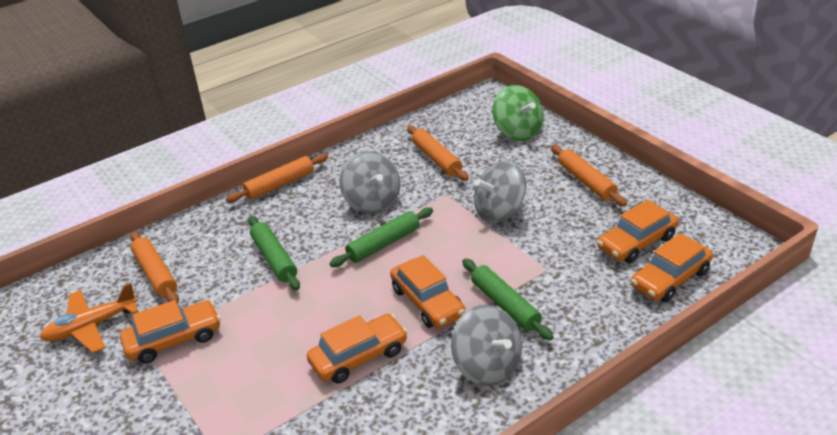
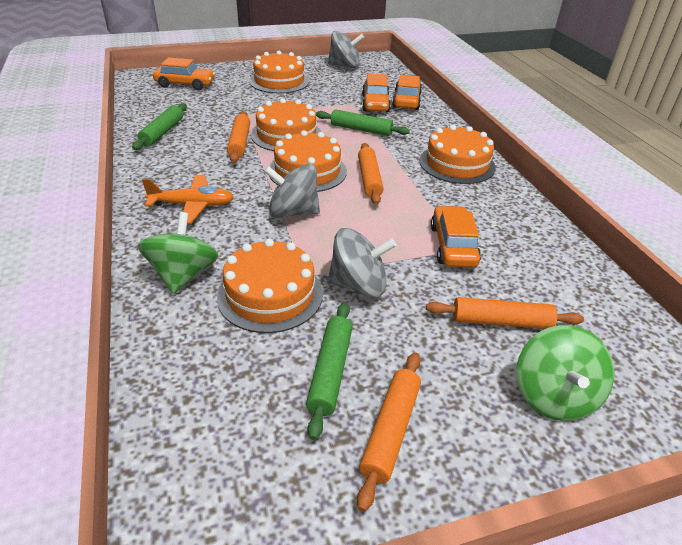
green spinning top: [492,85,544,141] = 1 -> [138,212,218,294] [516,325,614,421] = 2
orange cake: none = 0 -> [217,239,323,333] [249,51,309,93] [251,98,321,151] [269,130,347,192] [419,125,496,184] = 5
orange car: [120,300,221,364] [307,314,408,384] [390,255,465,328] [597,200,679,263] [631,233,713,302] = 5 -> [153,57,215,90] [362,74,391,112] [392,75,422,110] [431,205,481,268] = 4

